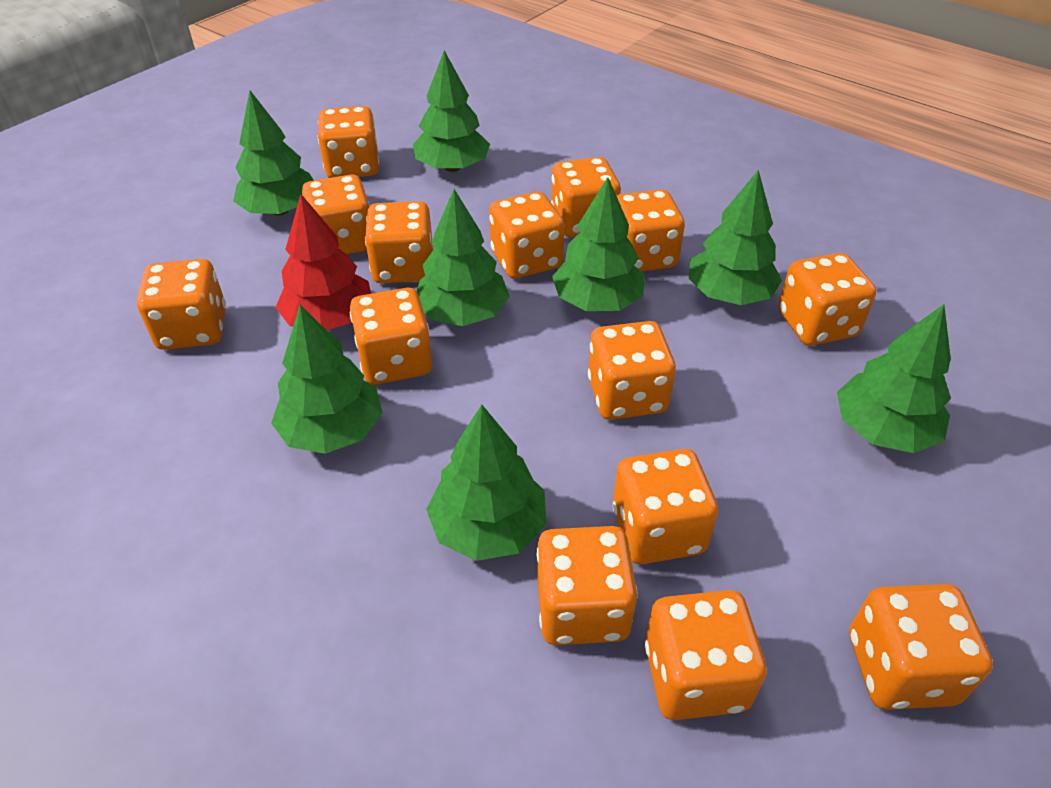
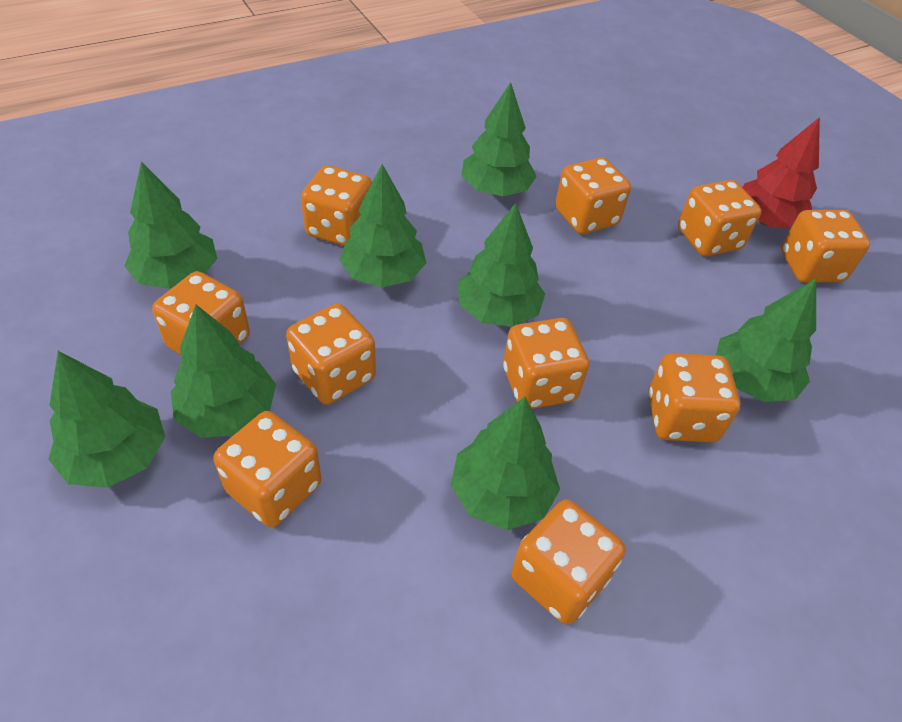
orange dice: [137,259,226,350] [302,174,370,254] [318,106,379,178] [350,288,432,385] [365,201,434,283] [489,192,565,278] [536,526,638,645] [551,157,621,237] [588,321,676,420] [613,449,718,564] [617,189,685,271] [645,590,767,720] [778,253,876,346] [849,584,993,710] = 14 -> [152,271,250,355] [213,411,321,527] [286,304,376,405] [301,165,372,246] [503,318,589,409] [511,499,625,625] [555,157,631,234] [648,353,740,442] [678,180,761,256] [781,210,870,283] = 10

